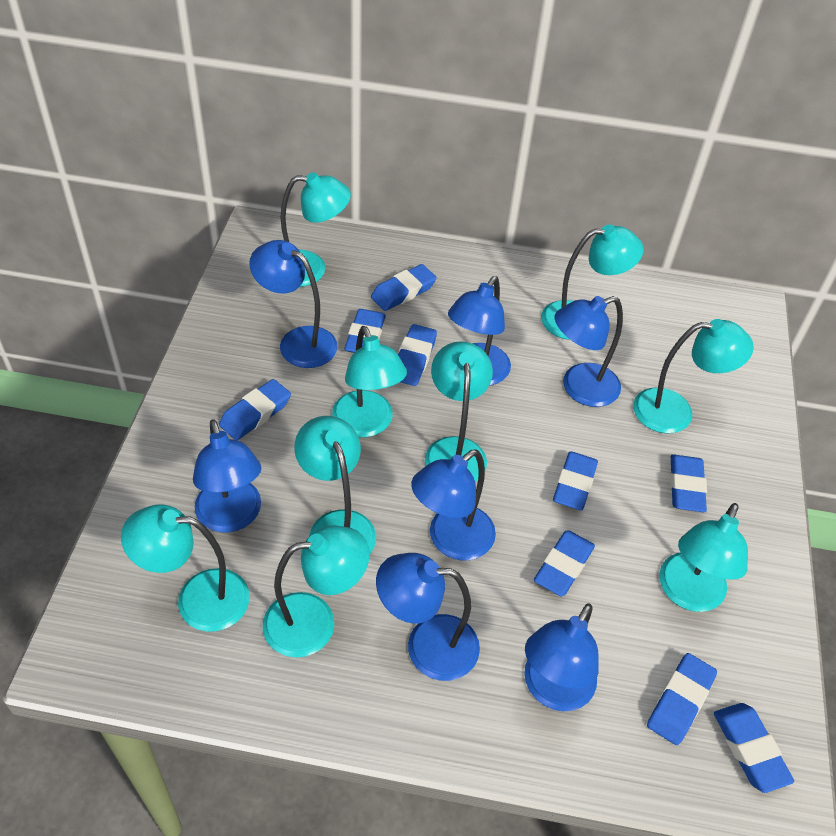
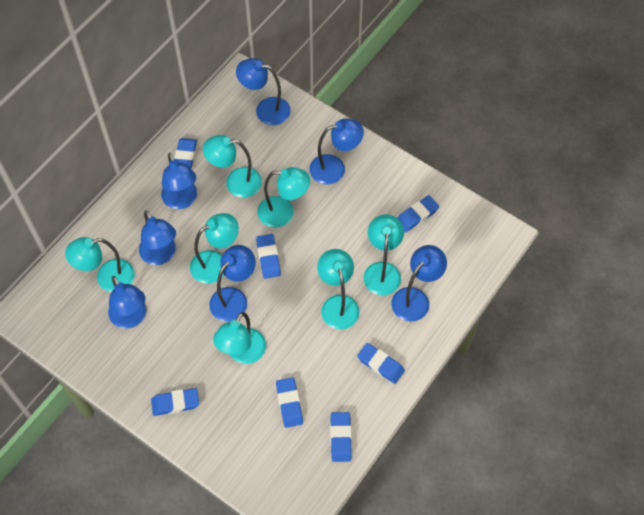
blue eraser: [219,379,291,440] [344,309,386,353] [371,264,437,311] [398,324,437,386] [534,530,595,597] [553,451,598,510] [647,653,717,745] [670,454,707,512] [714,703,794,793] = 9 -> [151,388,199,416] [174,138,197,169] [256,234,281,279] [276,377,303,428] [330,412,352,462] [357,343,405,384] [398,195,439,232] = 7
turquoise lamp: [121,505,250,632] [263,525,370,658] [280,172,351,287] [294,416,376,554] [332,326,407,437] [425,341,493,482] [541,224,644,340] [633,319,754,434] [659,503,748,612] = 9 -> [65,237,135,292] [190,213,239,284] [203,135,262,198] [213,312,266,364] [257,167,310,227] [317,249,359,330] [364,214,404,295] = 7

